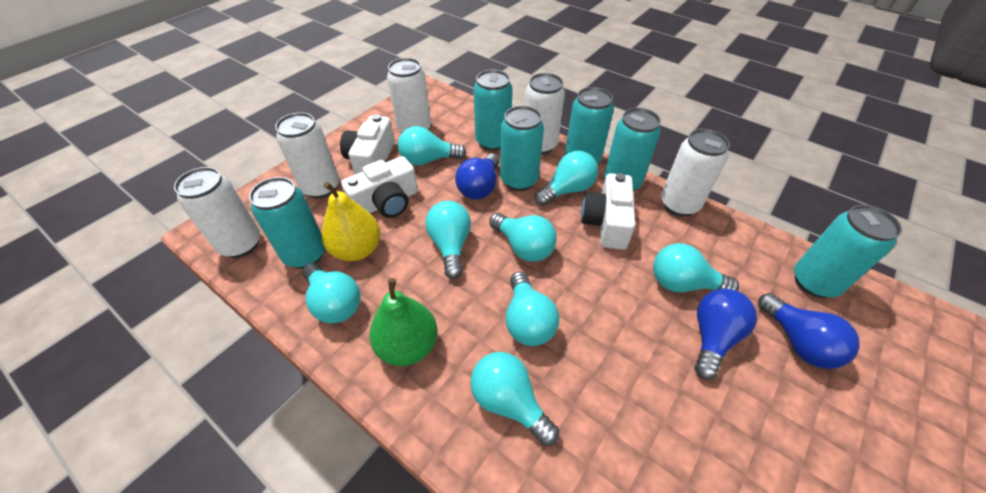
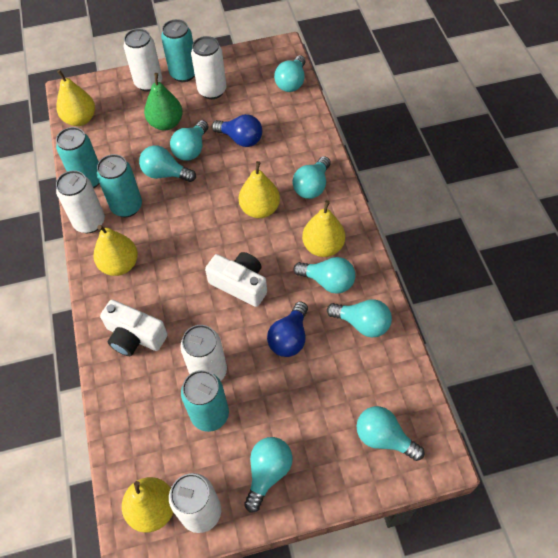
blue light bulb: [455,154,499,200] [695,289,757,380] [758,293,860,369] = 3 -> [212,114,262,147] [267,302,308,357] = 2
turquoise can: [249,177,325,269] [473,70,513,151] [500,106,544,191] [565,87,614,164] [604,108,661,191] [794,205,902,298] = 6 -> [56,127,99,188] [97,154,142,217] [161,19,195,82] [181,370,229,432] = 4
white camera: [340,114,395,174] [341,156,418,218] [581,173,635,250] = 3 -> [100,300,168,356] [205,252,267,307] = 2
yellow pear: [322,182,380,261] = 1 -> [56,70,95,126] [94,225,138,276] [122,477,174,533] [239,161,280,218] [302,200,345,257] = 5

